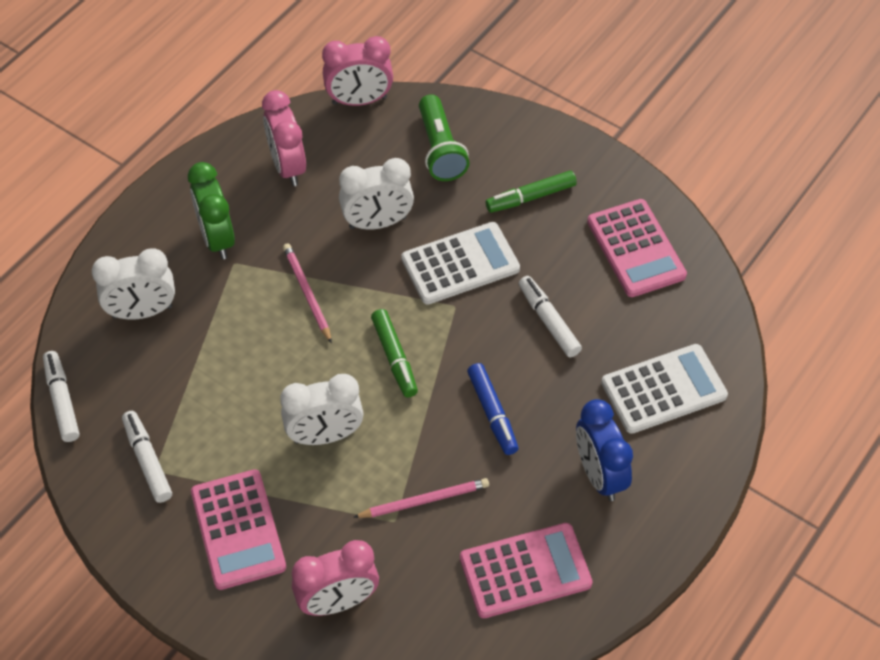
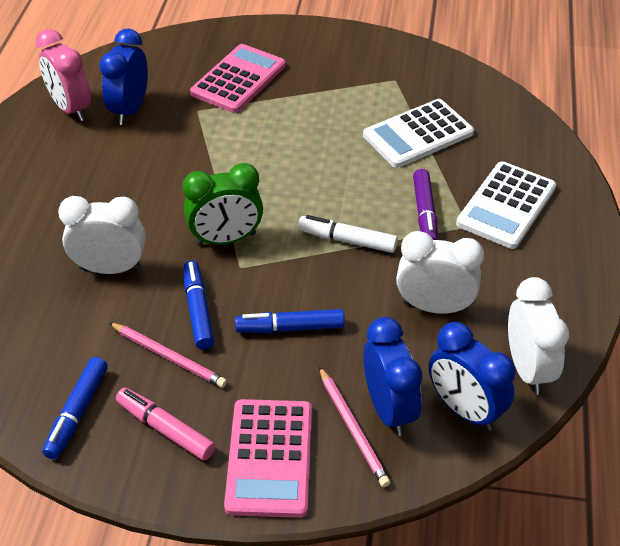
blue clock: [576,399,633,501] = 1 -> [100,29,148,125] [363,317,423,436] [429,322,516,431] = 3
blue marker: [467,363,519,455] = 1 -> [42,357,108,459] [183,260,214,350] [235,309,345,333] = 3
green flashlight: [419,94,469,181] = 1 -> none = 0
green marker: [371,309,418,397] [486,170,577,213] = 2 -> none = 0
pink calculator: [191,469,286,590] [460,523,592,618] [587,199,687,297] = 3 -> [190,44,286,113] [224,399,312,518] = 2
pink clock: [262,90,306,186] [292,540,379,616] [322,36,393,106] = 3 -> [36,29,91,122] = 1
pink marker: none = 0 -> [116,388,215,461] = 1
purple marker: none = 0 -> [413,169,438,240] = 1
white marker: [43,351,79,442] [122,411,172,503] [519,276,582,357] = 3 -> [298,215,398,253] = 1

